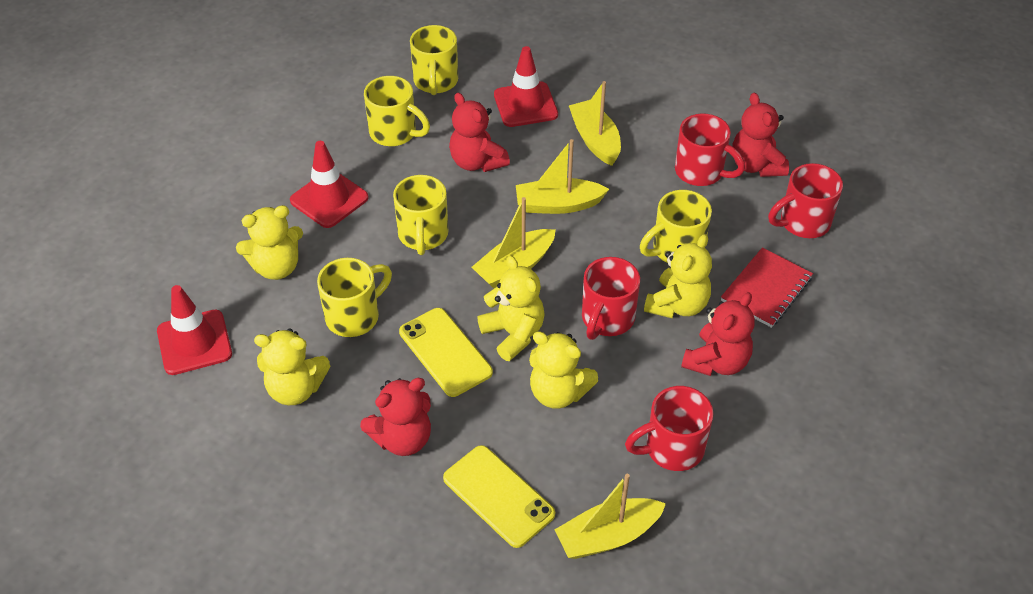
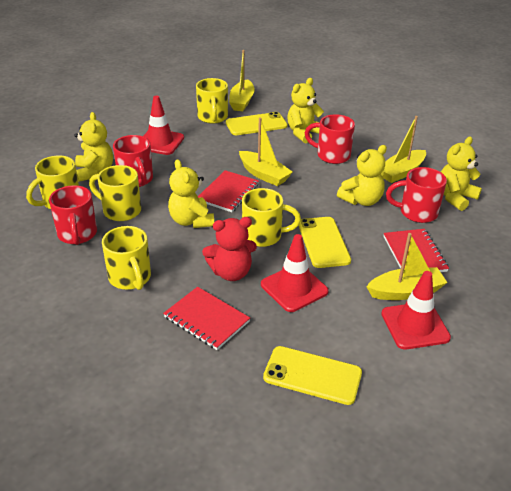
red notebook: [721,247,813,328] = 1 -> [163,287,250,350] [198,170,259,212] [383,229,449,272] = 3
red teddy bear: [360,378,431,456] [449,93,510,172] [681,292,754,376] [732,92,789,177] = 4 -> [202,217,257,281] = 1
yellow phone: [399,308,493,397] [443,445,555,548] = 2 -> [226,112,288,135] [263,346,362,405] [299,217,351,268] = 3

